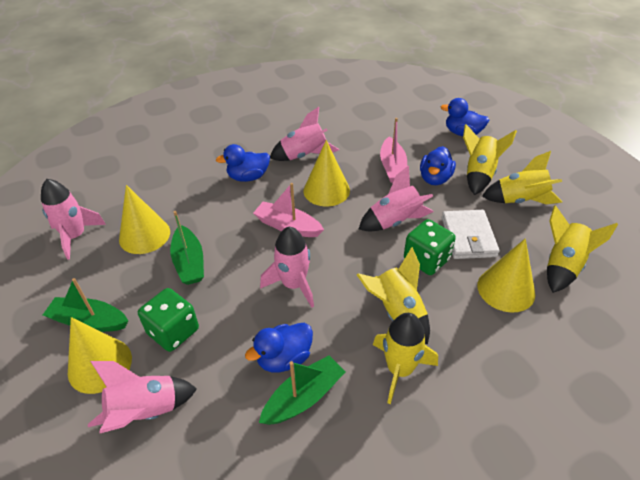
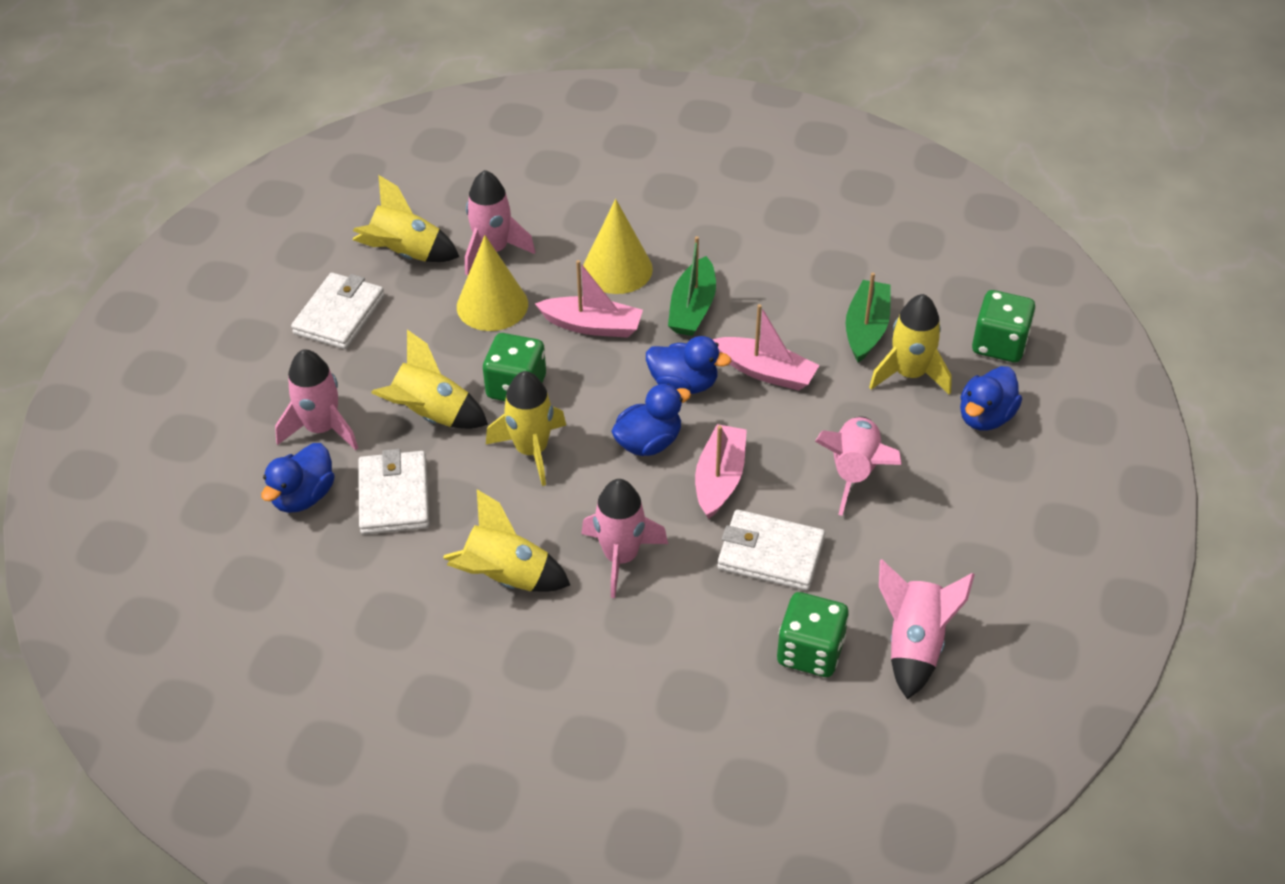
green boat: [43,278,128,332] [170,211,204,285] [259,355,345,425] = 3 -> [668,236,716,336] [846,273,891,363] = 2
green dice: [138,288,199,352] [404,219,456,275] = 2 -> [483,333,546,401] [777,592,849,677] [972,290,1035,362] = 3
pink boat: [253,183,324,237] [380,118,407,183] = 2 -> [535,260,643,338] [695,424,747,519] [712,304,820,391] = 3
white wallet: [442,210,500,259] = 1 -> [291,273,385,349] [358,449,429,535] [717,509,825,591] = 3
yellow cone: [68,317,132,394] [119,185,170,254] [303,140,350,206] [477,238,535,313] = 4 -> [457,235,528,331] [583,199,653,294] = 2

